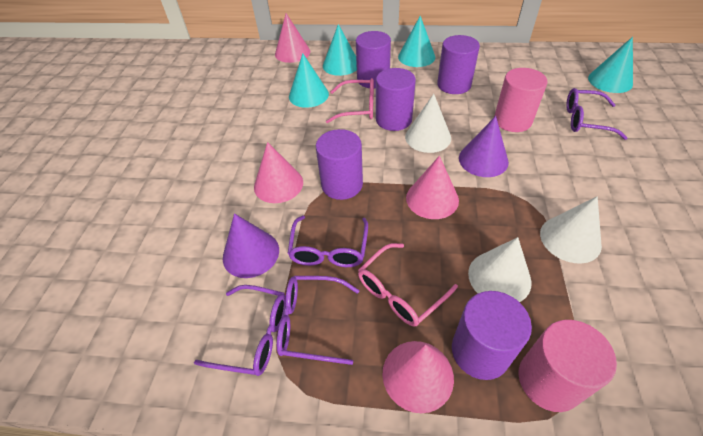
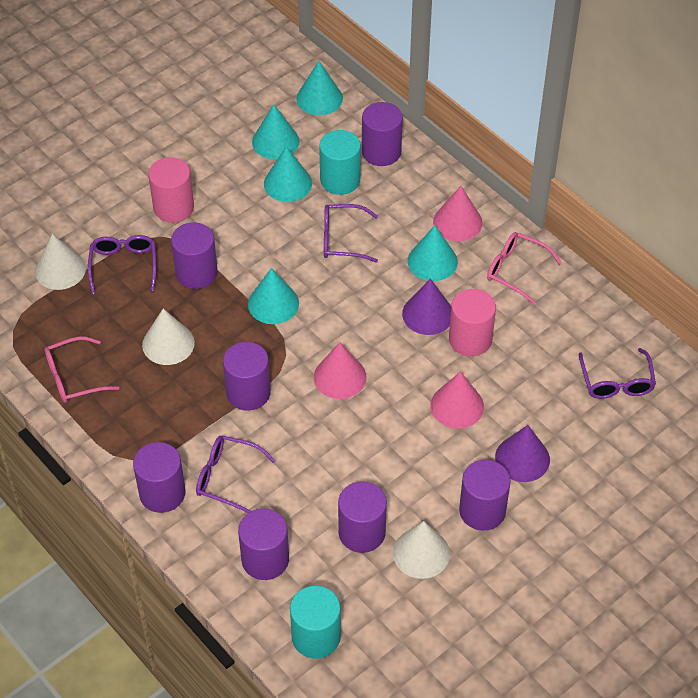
pink cone: [254,142,303,203] [275,13,310,63] [383,341,454,413] [406,156,459,219] = 4 -> [314,342,367,399] [431,371,484,429] [433,186,483,241] = 3
purple cylinder: [316,129,363,200] [356,31,391,88] [376,68,416,131] [437,35,480,94] [452,291,532,380] = 5 -> [133,442,186,513] [171,222,218,289] [223,342,271,411] [238,509,289,580] [338,482,387,553] [362,102,403,166] [459,460,511,531] = 7
turquoise cone: [289,53,329,108] [323,24,357,76] [398,16,435,67] [588,37,633,93] = 4 -> [248,268,299,324] [252,104,299,159] [264,146,312,202] [296,61,343,115] [408,225,458,281] = 5
turquoise cylinder: none = 0 -> [290,586,341,659] [319,130,361,195] = 2

